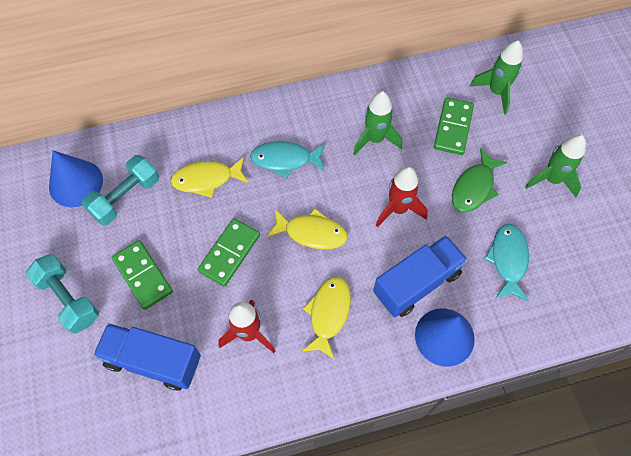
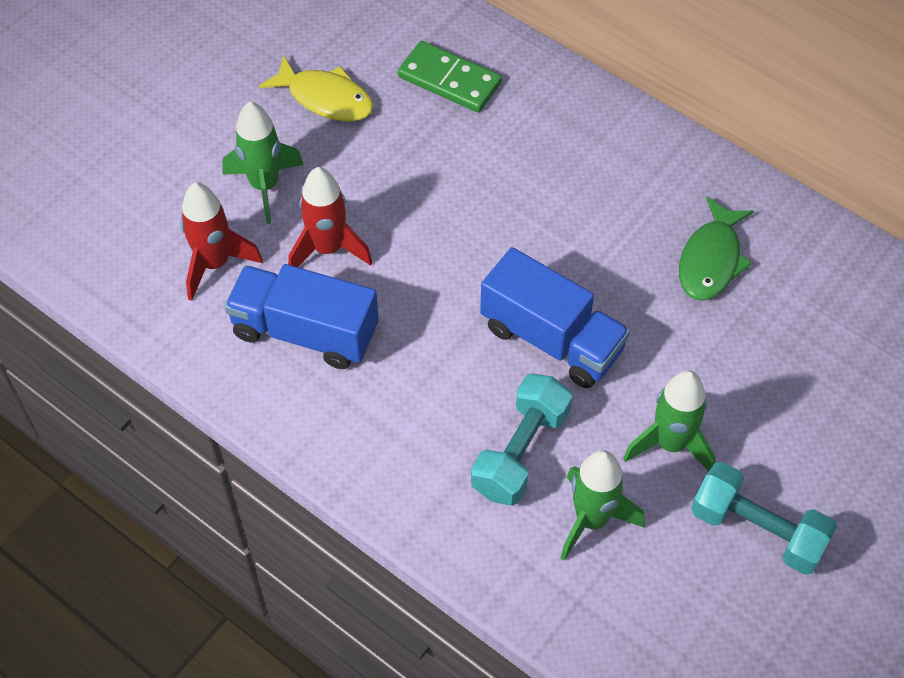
blue cone: [49,150,103,207] [415,308,475,367] = 2 -> none = 0
green domino: [112,240,173,310] [198,218,260,287] [434,98,474,155] = 3 -> [398,41,502,112] = 1
turquoise fish: [250,141,325,178] [484,224,529,301] = 2 -> none = 0
yellow fish: [170,157,249,198] [267,208,348,250] [302,277,351,360] = 3 -> [259,55,374,121] = 1

